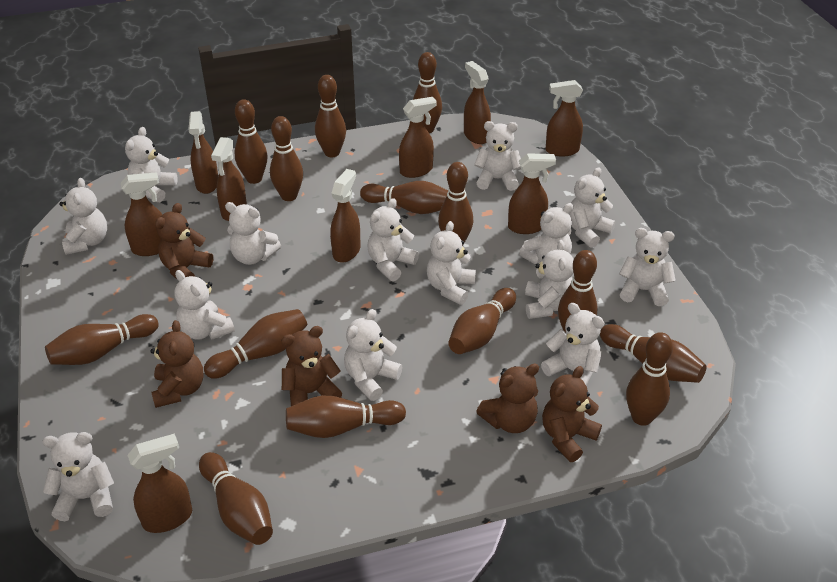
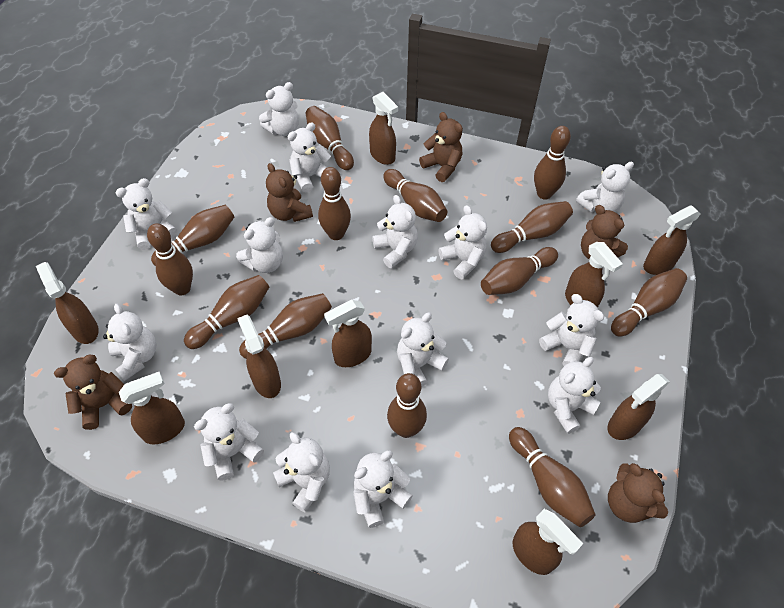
brown bowling pin: [45,314,158,365] [199,452,273,545] [204,309,307,379] [234,99,268,184] [270,116,303,201] [286,395,406,438] [315,75,346,157] [360,181,448,214] [413,52,442,133] [438,162,473,246] [448,288,516,354] [558,250,598,332] [600,324,707,383] [626,332,673,426] = 14 -> [147,223,193,295] [151,205,234,266] [184,275,269,349] [239,293,332,359] [306,106,354,170] [318,167,351,240] [383,169,447,222] [387,373,427,438] [481,247,558,295] [491,201,573,253] [509,427,596,527] [534,126,571,200] [611,268,687,337] = 13

